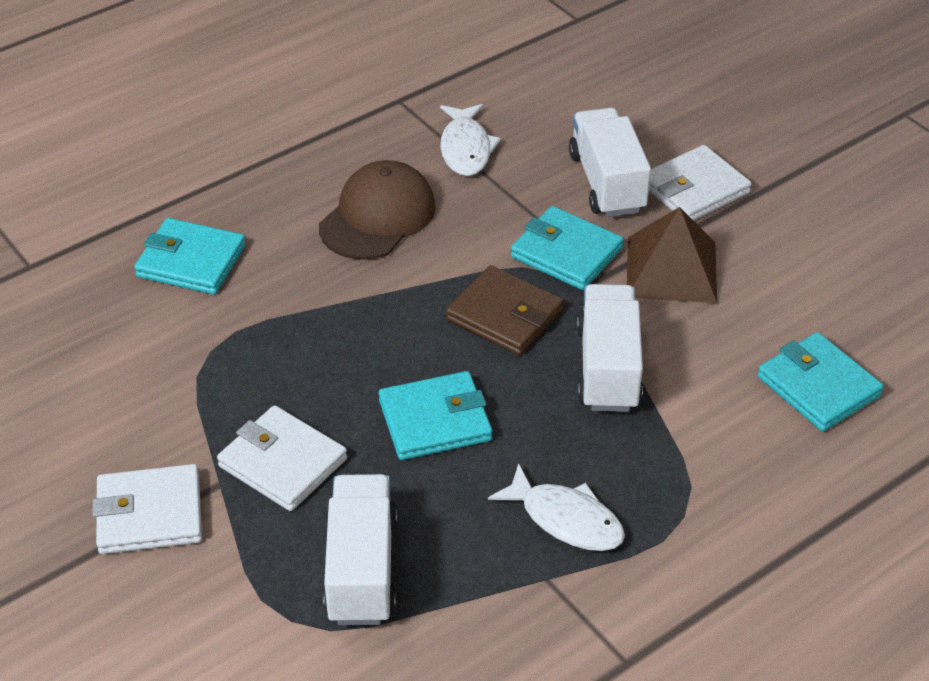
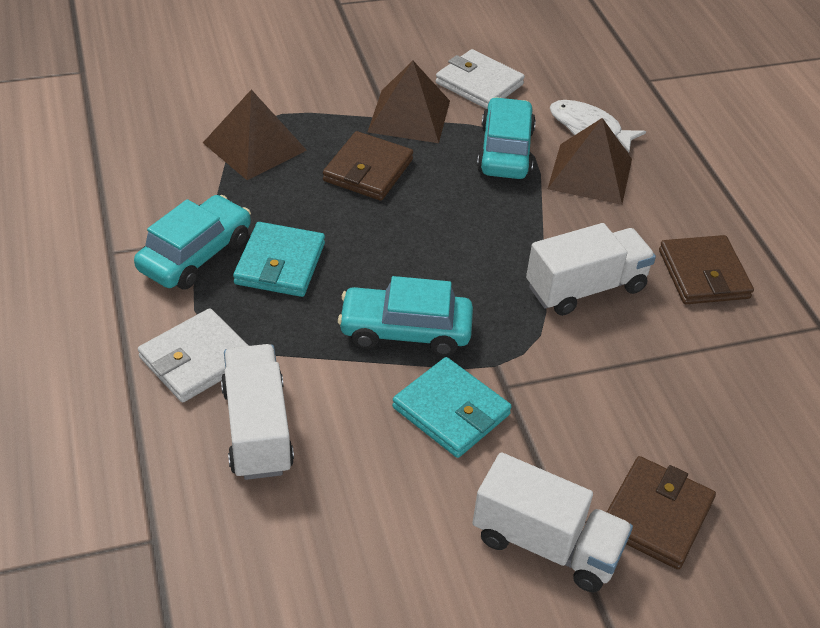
brown cap: [319,160,436,260] = 1 -> none = 0
brown pyramid: [627,207,717,303] = 1 -> [203,90,307,180] [368,61,450,143] [548,118,632,205] = 3
brown wallet: [446,265,563,355] = 1 -> [323,131,413,201] [607,456,716,570] [659,235,754,304] = 3
turquoise car: none = 0 -> [134,195,251,290] [338,276,473,356] [477,97,536,179] = 3
turquoise wallet: [134,218,246,294] [379,371,492,460] [511,206,624,290] [758,332,884,431] = 4 -> [233,222,325,297] [392,357,512,458] = 2
white fish: [440,104,501,176] [488,463,625,551] = 2 -> [550,100,646,152] = 1
white wallet: [93,464,202,554] [217,405,347,511] [649,145,751,221] = 3 -> [138,308,249,402] [436,49,525,109] = 2

